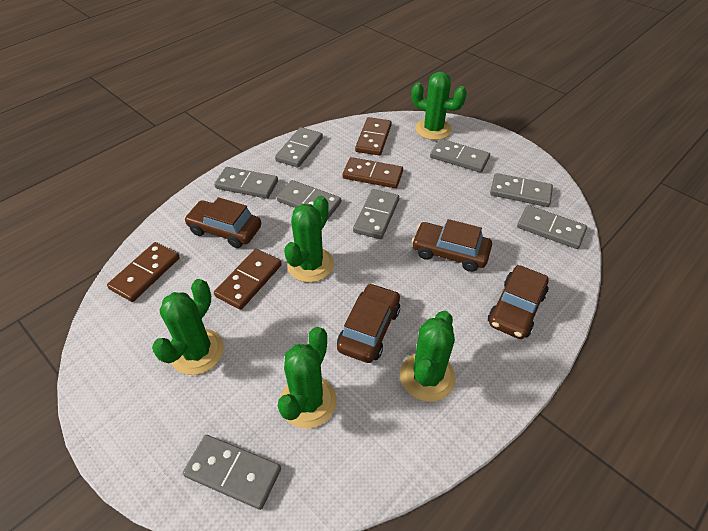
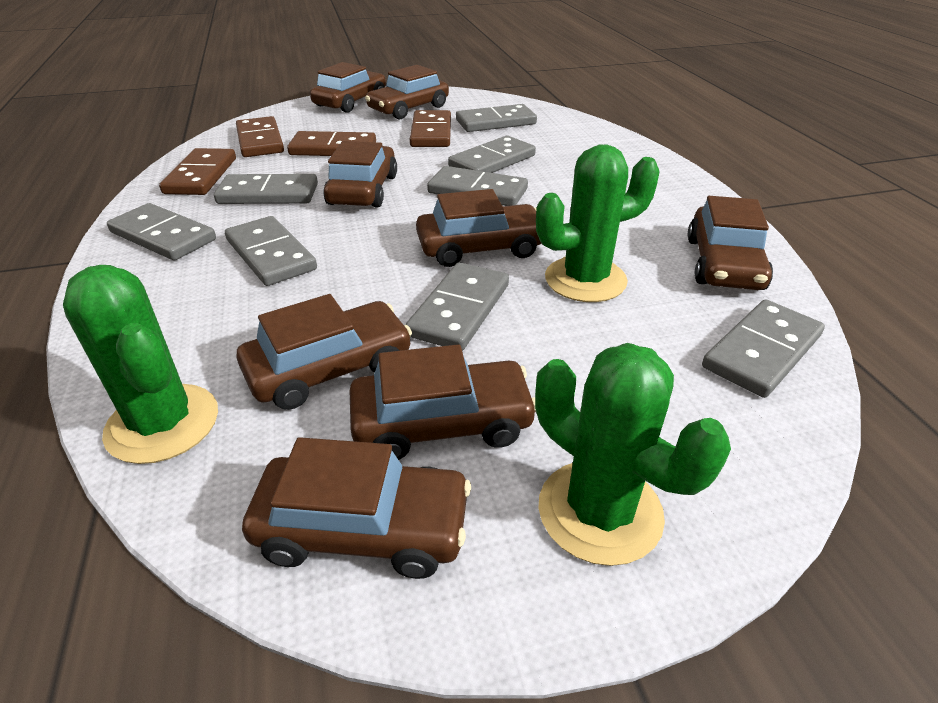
brown car: [184,197,261,248] [337,283,400,363] [412,219,492,272] [488,265,549,339] = 4 -> [236,294,412,410] [242,437,471,579] [310,62,386,113] [323,141,397,207] [350,344,536,460] [365,65,449,119] [416,189,542,267] [688,196,773,290] = 8
green cactus: [152,279,224,375] [278,327,337,428] [284,196,334,283] [400,311,456,402] [412,72,467,140] = 5 -> [63,265,218,464] [535,343,731,566] [536,144,659,302] = 3

